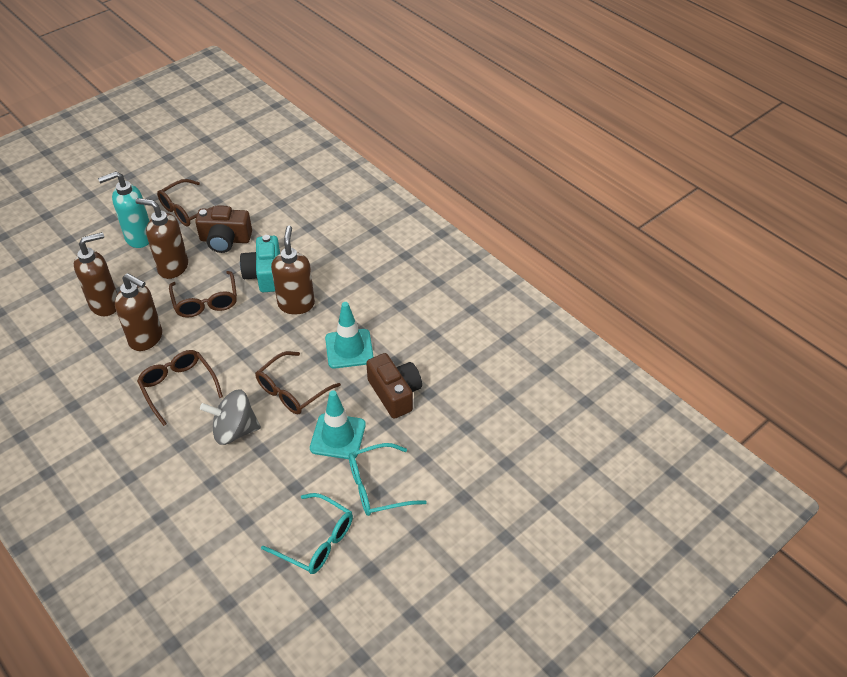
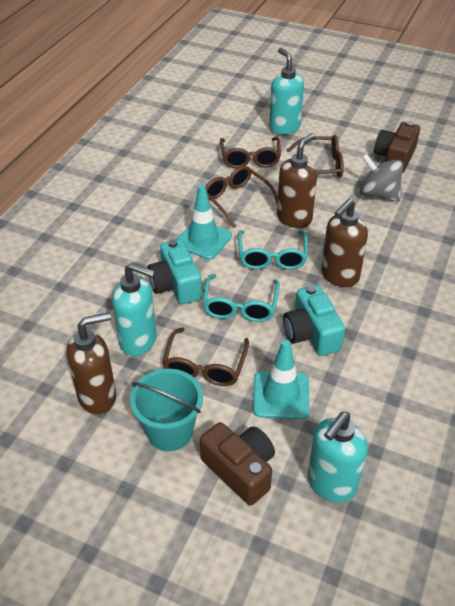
brown soap dispenser: [74,232,117,316] [115,273,162,351] [136,198,188,279] [271,226,315,315] = 4 -> [67,312,116,414] [277,133,317,228] [321,199,368,287] = 3
turquoise bucket: none = 0 -> [130,369,203,451] = 1
turquoise camera: [240,235,280,292] = 1 -> [148,239,202,304] [283,285,345,356] = 2
turquoise soap dispenser: [98,171,149,248] = 1 -> [112,263,157,356] [269,48,304,135] [308,412,368,503] = 3

